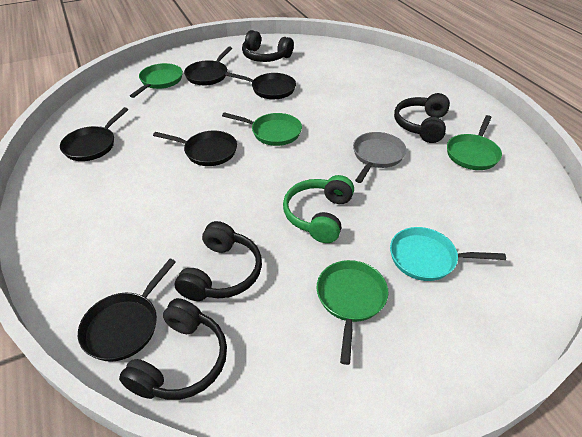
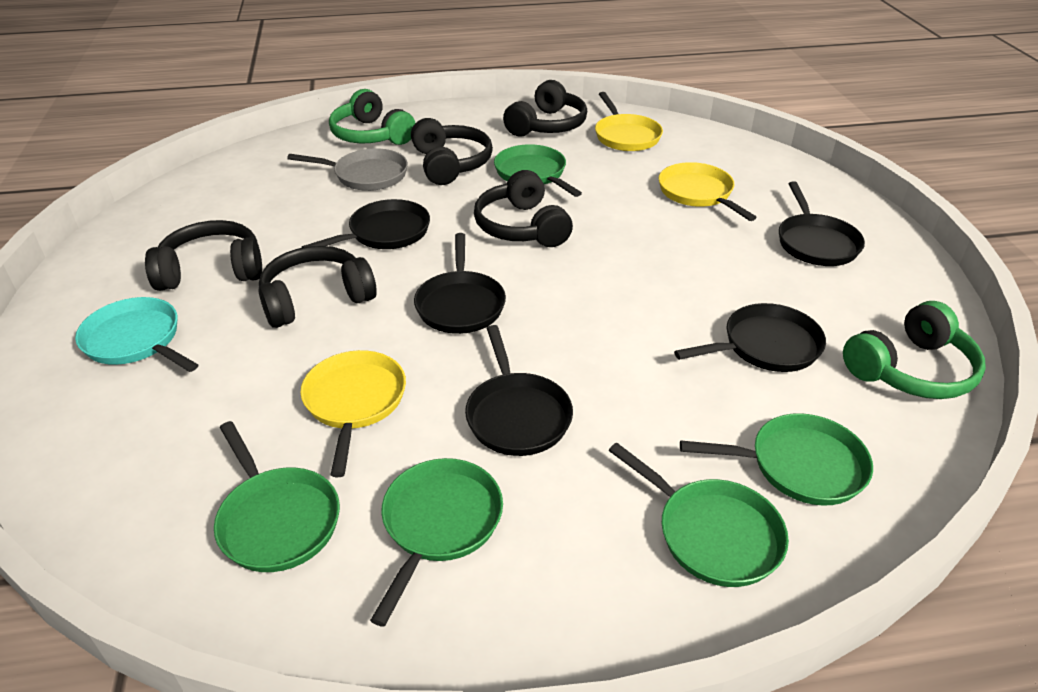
black headphones: [119,298,227,400] [175,221,262,301] [242,30,294,62] [394,93,450,143] = 4 -> [145,220,262,291] [258,246,377,328] [411,118,493,185] [474,170,573,247] [503,80,587,137] = 5
green headphones: [283,175,354,243] = 1 -> [329,89,415,145] [843,301,986,399] = 2
green pan: [130,63,183,98] [222,112,302,146] [317,260,388,365] [447,115,502,170] = 4 -> [214,421,340,572] [370,458,503,627] [494,144,582,197] [609,443,789,587] [680,413,873,506] = 5
yellow pan: none = 0 -> [300,350,406,477] [595,92,663,151] [659,162,757,221] = 3

